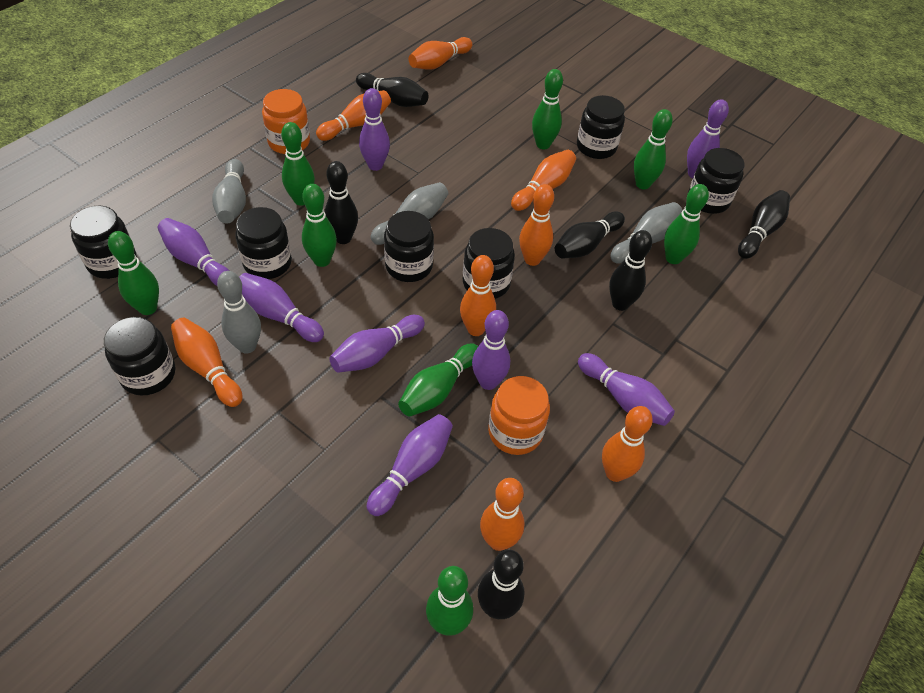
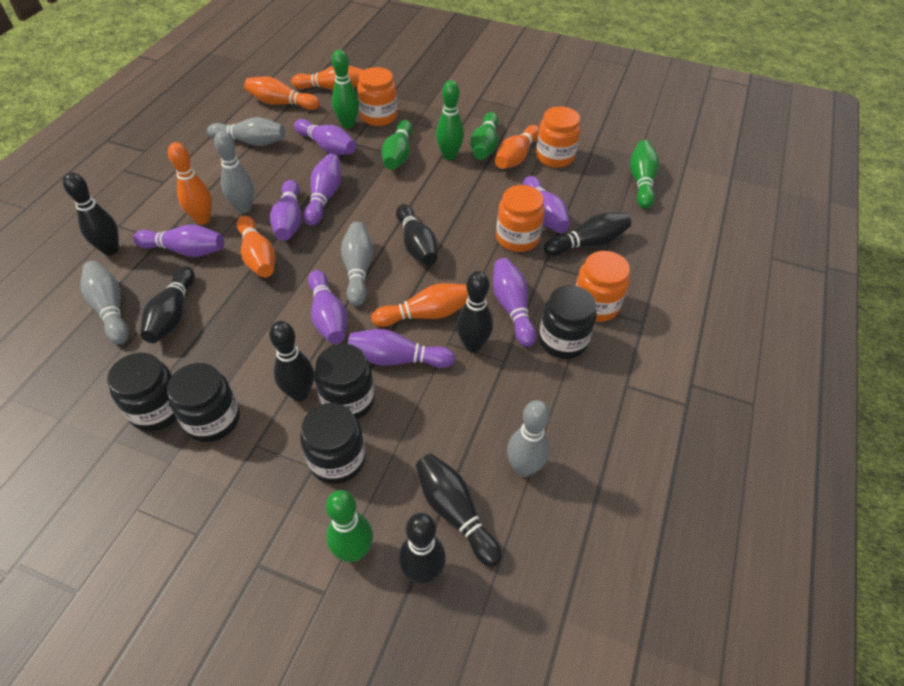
black bowling pin: [324,161,358,244] [356,73,428,107] [478,550,525,619] [555,211,625,259] [609,230,652,311] [738,190,790,259] = 6 -> [63,172,119,255] [140,266,195,343] [269,321,314,401] [396,204,437,266] [399,513,446,584] [416,454,502,567] [457,271,493,352] [544,213,631,256] = 8
black jar: [70,206,137,279] [104,317,175,396] [235,207,292,279] [384,211,434,282] [463,228,515,299] [577,95,625,159] [688,148,745,214] = 7 -> [107,353,177,431] [167,363,240,442] [300,403,366,484] [314,344,375,419] [539,285,597,359] = 5
green bowling pin: [108,231,159,315] [281,122,315,206] [302,184,337,267] [398,344,478,416] [426,566,473,636] [532,69,563,149] [634,109,673,189] [664,184,709,264] = 8 -> [326,490,373,562] [332,50,359,129] [382,120,413,170] [436,80,464,160] [470,112,499,160] [630,140,659,209] = 6
grey bowling pin: [212,159,246,224] [217,271,261,353] [371,182,448,245] [610,202,682,264] = 4 -> [80,261,129,344] [207,117,285,146] [214,131,254,213] [341,222,373,306] [507,400,550,477] = 5
orange bowling pin: [171,318,243,407] [316,90,391,141] [409,37,472,70] [460,255,496,336] [480,478,525,551] [511,150,576,211] [519,184,554,266] [602,406,653,482] = 8 -> [168,142,212,225] [237,216,276,278] [244,76,320,110] [292,66,363,90] [371,283,468,327] [495,125,539,169] = 6
orange jar: [262,89,310,154] [488,376,550,455] = 2 -> [357,67,397,126] [496,185,545,252] [536,106,581,168] [576,251,630,322] = 4

